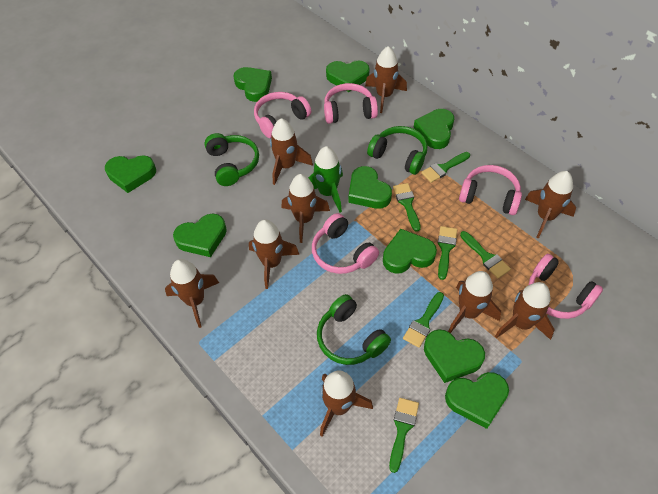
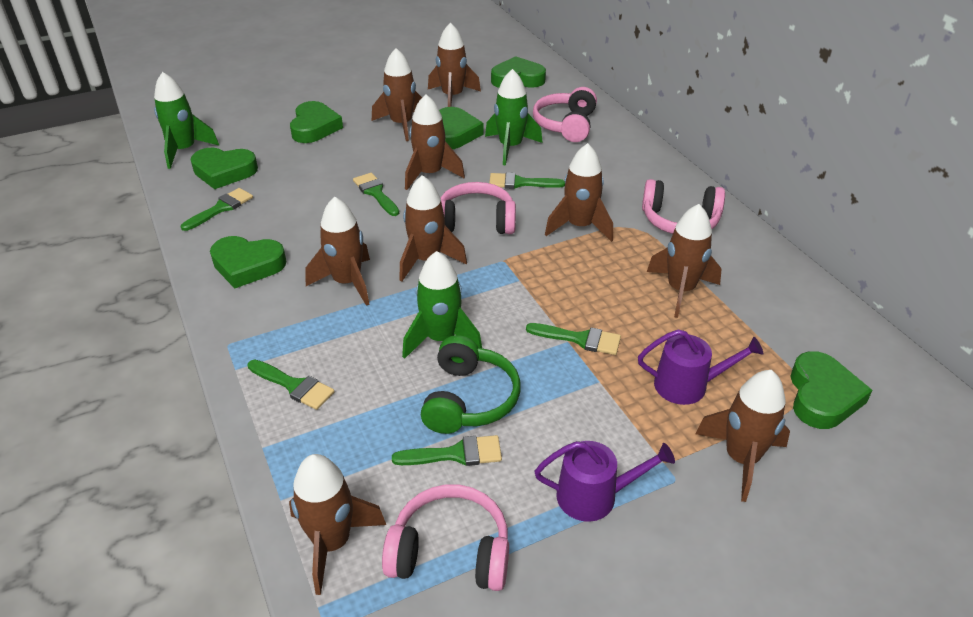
green headphones: [204,133,259,186] [317,294,391,365] [367,126,427,175] = 3 -> [421,335,520,434] = 1
green heart: [105,155,156,193] [173,214,227,257] [234,67,272,102] [326,60,370,92] [348,166,392,209] [383,229,437,274] [414,109,454,149] [424,329,485,383] [445,372,509,429] = 9 -> [191,148,258,189] [210,236,286,288] [290,101,343,143] [439,107,483,149] [491,56,546,88] [790,351,873,429] = 6
green rocket: [308,146,343,212] = 1 -> [154,72,219,169] [402,251,482,359] [485,69,543,166] = 3
pink headphones: [254,92,311,138] [312,213,379,274] [324,83,378,124] [459,165,522,215] [529,254,603,319] = 5 -> [382,484,509,591] [441,182,516,234] [533,87,597,142] [642,179,725,234] = 4
purple watering can: none = 0 -> [535,441,675,522] [638,329,763,405] = 2

